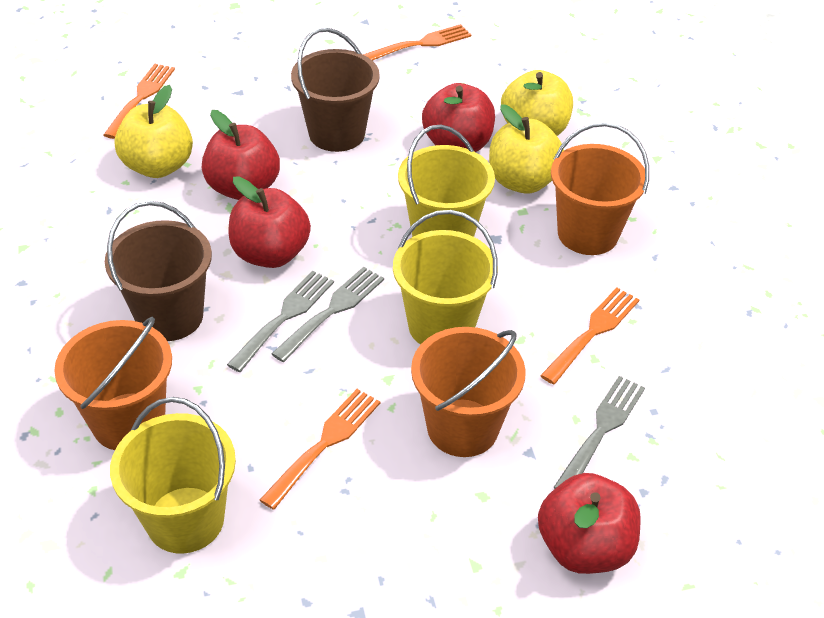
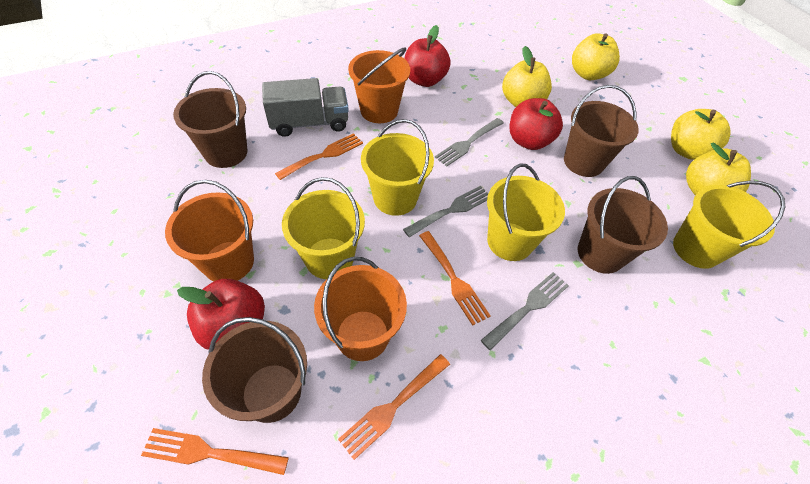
brown bucket: [105,201,212,341] [291,28,380,152] = 2 -> [173,71,248,168] [202,317,307,423] [564,85,639,177] [578,176,668,274] = 4
grey truck: none = 0 -> [262,78,349,137] = 1
red apple: [202,110,280,200] [228,176,311,268] [422,83,495,152] [538,473,641,574] = 4 -> [177,279,265,350] [404,25,451,87] [510,98,563,150] = 3
yellow apple: [114,85,193,178] [489,104,564,194] [501,70,573,136] = 3 -> [502,46,552,107] [572,33,620,80] [671,109,730,160] [686,143,751,195] = 4
yellow bucket: [110,397,236,554] [393,210,498,345] [398,125,495,237] = 3 -> [282,177,365,279] [361,119,434,216] [487,163,565,261] [673,181,785,269] = 4

